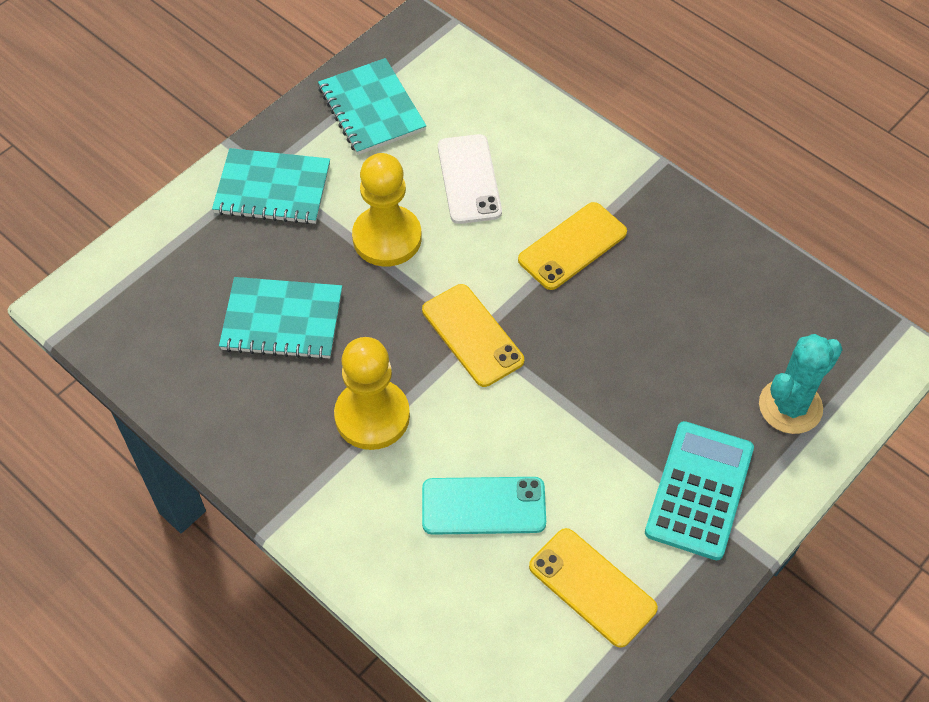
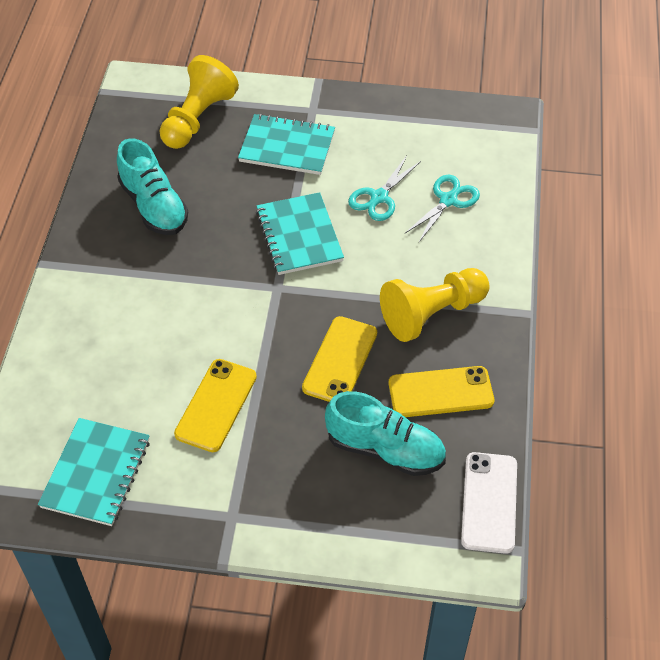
turquoise cactus: [759,334,842,434] = 1 -> none = 0
turquoise calculator: [645,421,754,560] = 1 -> none = 0
turquoise phone: [422,477,546,535] = 1 -> none = 0
turquoise scissors: none = 0 -> [348,156,421,221] [404,175,480,242] = 2
turquoise shoe: none = 0 -> [117,138,188,235] [325,391,446,476] = 2

